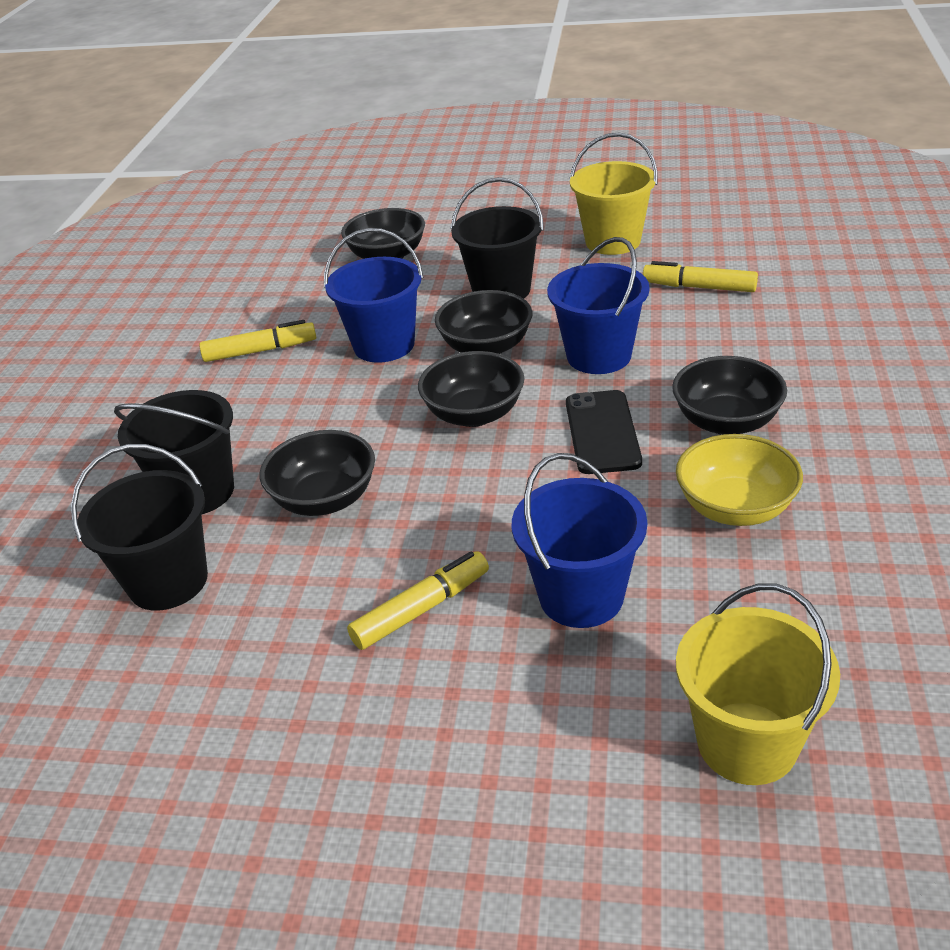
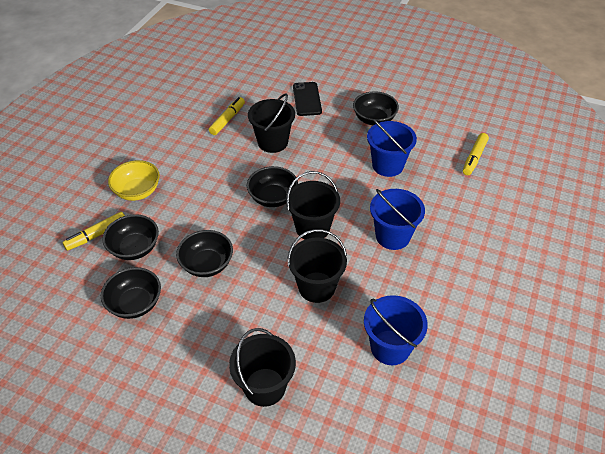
black bucket: [71,444,208,610] [114,390,234,514] [451,177,544,299] = 3 -> [229,328,296,407] [248,93,295,153] [286,171,340,240] [287,229,347,303] = 4
yellow bucket: [569,132,658,255] [676,583,840,785] = 2 -> none = 0

